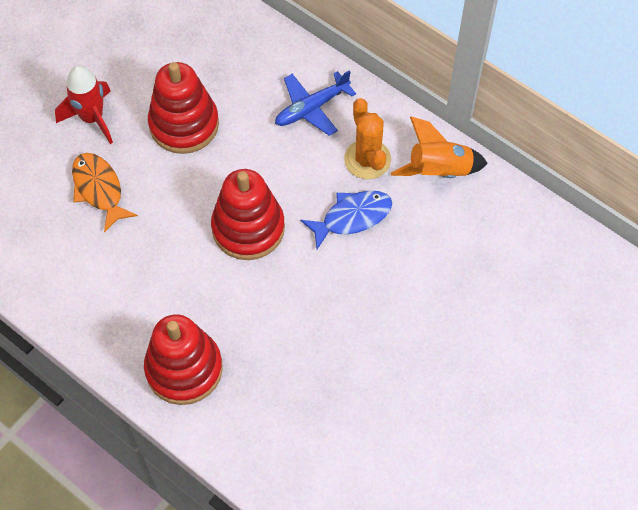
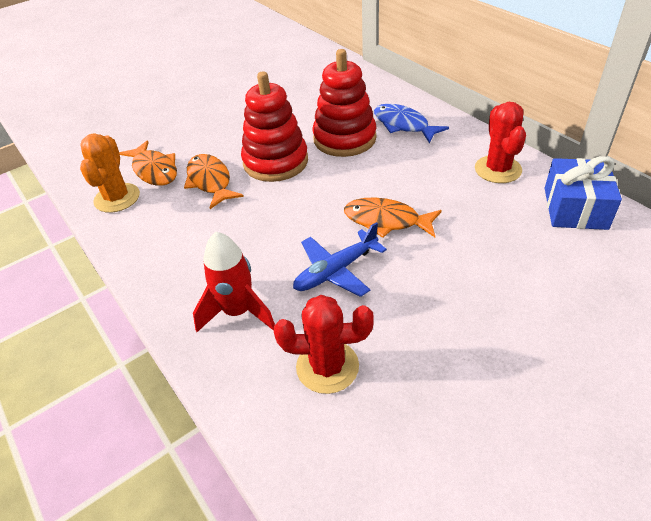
blue gift: none = 0 -> [545,156,622,230] = 1
orange fish: [72,153,138,233] = 1 -> [119,140,177,186] [184,154,244,209] [344,197,442,238] = 3
orange rocket: [391,117,488,178] = 1 -> none = 0
red cactus: none = 0 -> [274,295,374,394] [475,102,526,183] = 2
red stacking toy: [144,314,223,405] [148,62,219,154] [211,169,285,260] = 3 -> [241,71,308,182] [313,49,377,157] = 2

